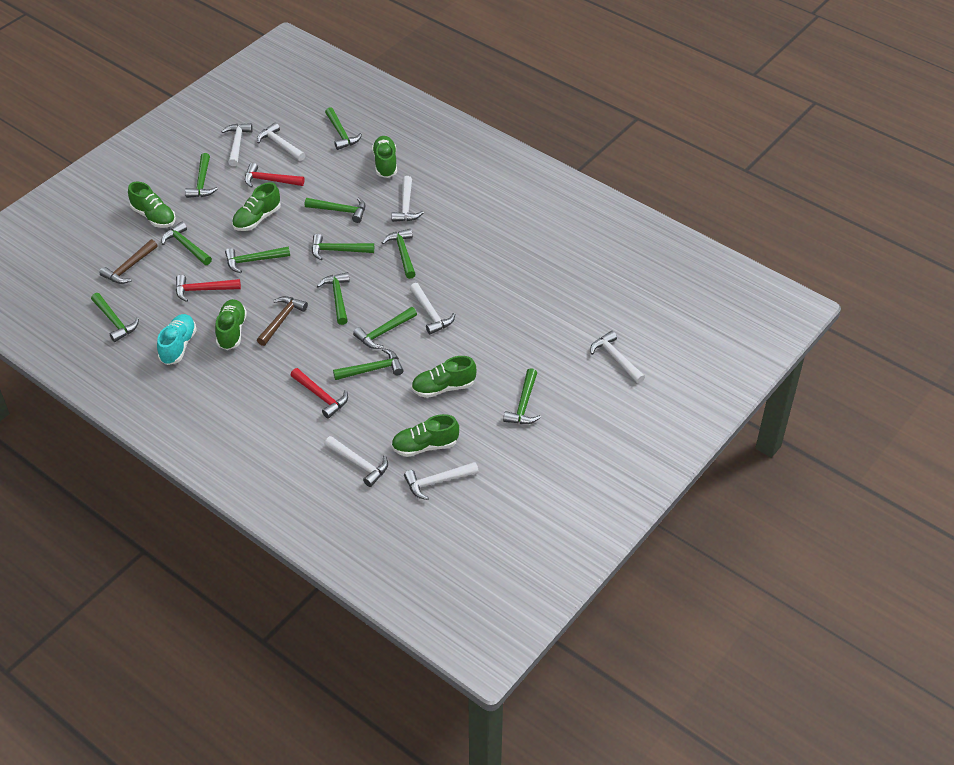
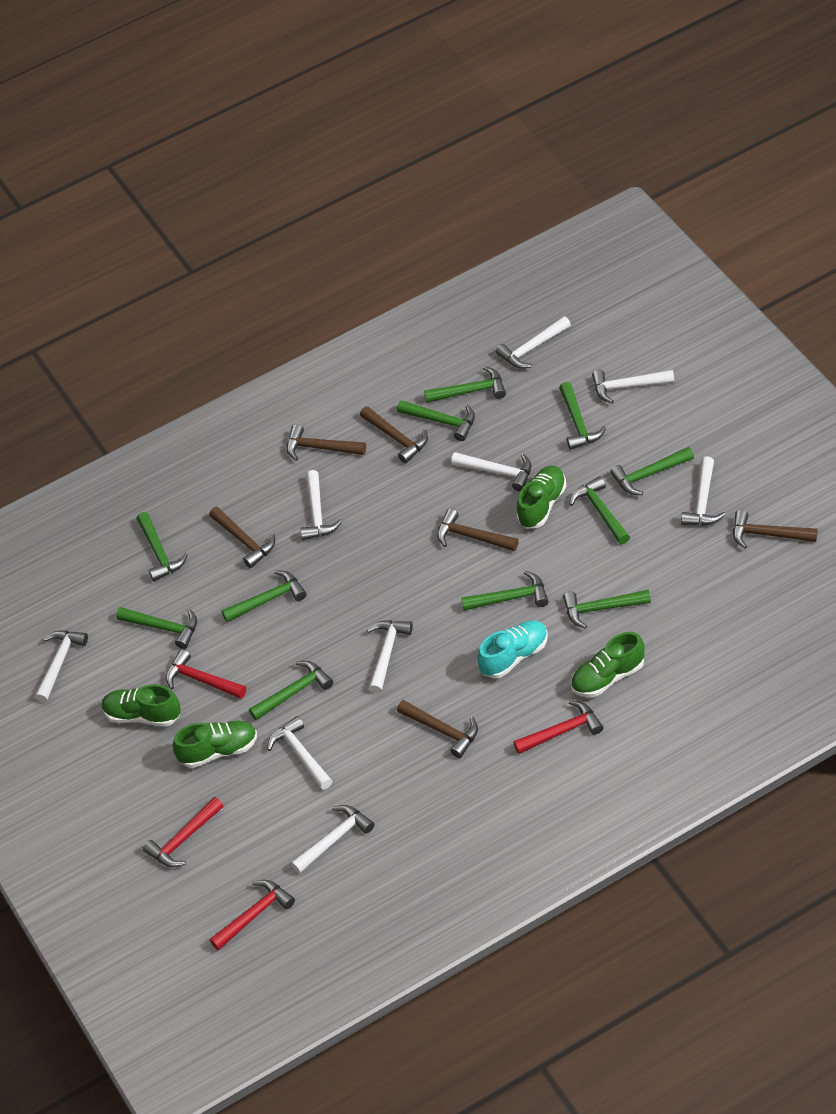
brown hammer: [100,239,158,284] [257,296,308,346] = 2 -> [209,507,275,568] [287,424,366,461] [360,406,428,463] [397,700,478,758] [437,509,519,551] [733,510,818,549] = 6
green hammer: [91,293,139,342] [162,222,212,265] [185,153,218,198] [225,246,290,273] [305,197,365,223] [312,234,374,260] [317,272,350,325] [325,107,362,150] [333,348,404,380] [353,307,417,349] [382,229,416,279] [503,368,541,424] = 12 -> [116,607,197,649] [137,512,188,581] [221,570,307,622] [249,661,333,720] [397,400,475,441] [424,366,506,403] [461,571,549,611] [559,382,606,450] [563,590,651,629] [569,476,630,545] [610,447,694,495] = 11
green shoe: [128,181,176,228] [215,299,247,350] [232,182,281,231] [372,136,397,178] [391,414,459,457] [411,356,476,398] = 6 -> [102,684,181,726] [173,721,257,768] [517,466,567,529] [571,632,645,697] = 4
red hammer: [176,275,241,302] [245,163,304,188] [290,368,348,419] = 3 -> [143,797,223,867] [166,649,246,699] [210,880,295,950] [513,700,603,754] = 4
white hammer: [221,123,253,166] [257,123,305,161] [325,436,388,487] [391,176,424,222] [404,462,479,500] [410,283,455,335] [590,331,645,384] = 7 -> [35,631,88,702] [267,716,333,790] [291,805,375,873] [300,470,342,540] [367,620,413,693] [451,452,531,491] [496,316,571,369] [592,370,674,403] [681,456,726,525] = 9

